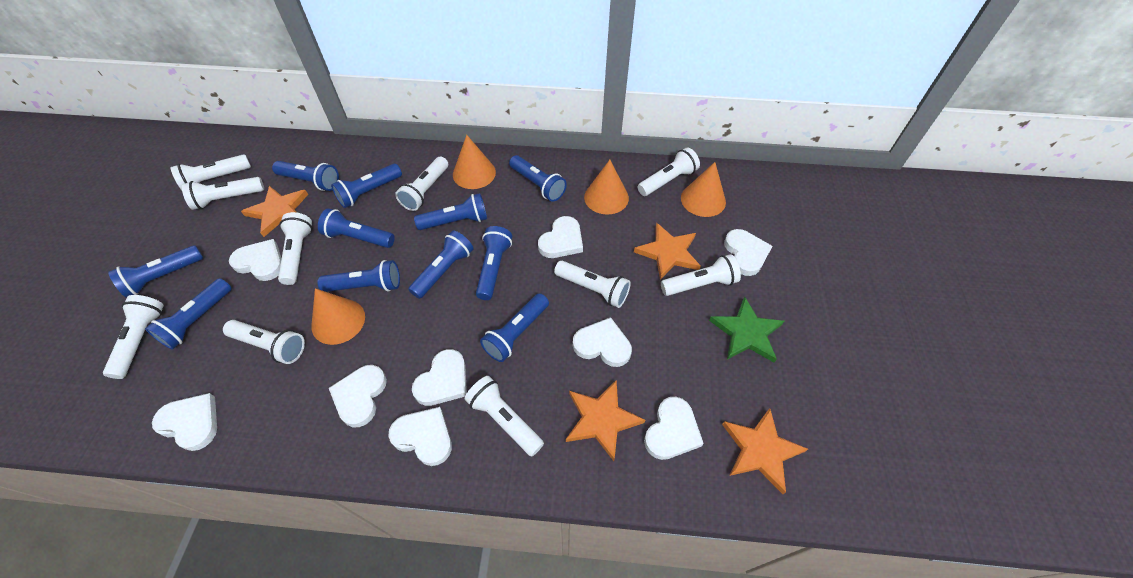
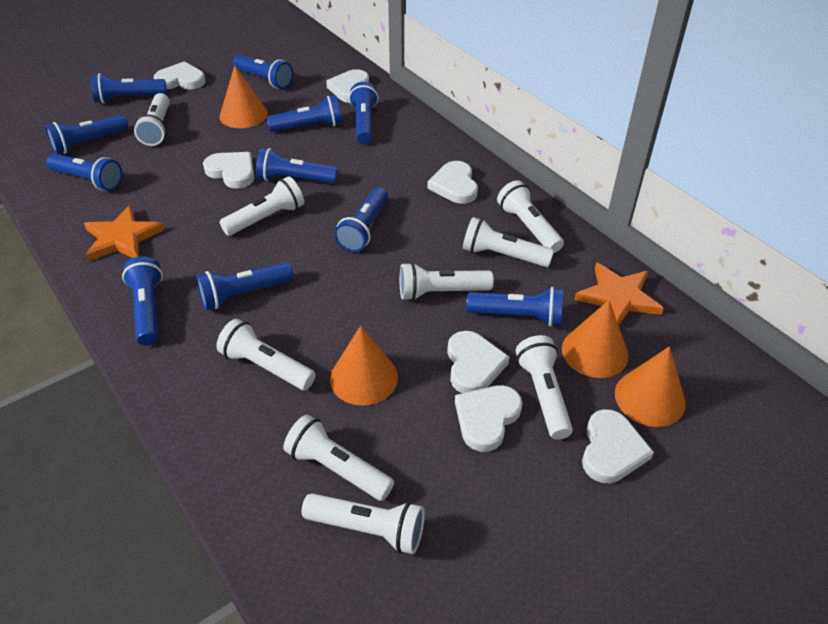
green star: [709,297,784,362] = 1 -> none = 0
orange star: [241,186,308,237] [566,380,645,461] [634,223,701,280] [722,408,808,494] = 4 -> [84,205,165,261] [574,262,664,325] = 2
white flashlight: [103,295,164,379] [171,154,251,190] [182,177,264,210] [223,320,305,364] [278,212,312,285] [395,156,448,211] [465,376,544,457] [554,261,631,308] [637,148,700,196] [661,254,741,296] = 10 -> [134,93,170,146] [216,319,316,390] [220,177,304,236] [283,414,394,501] [302,493,425,554] [400,262,494,301] [463,217,554,267] [497,180,564,253] [516,335,573,440] = 9
white heart: [152,393,217,451] [229,239,282,281] [329,365,387,427] [388,407,452,466] [412,349,467,406] [538,216,583,258] [573,317,632,367] [644,397,704,460] [724,229,772,276] = 9 -> [154,61,205,90] [203,152,254,188] [326,69,369,103] [427,161,478,204] [447,331,510,393] [455,385,522,452] [582,409,654,484] = 7

